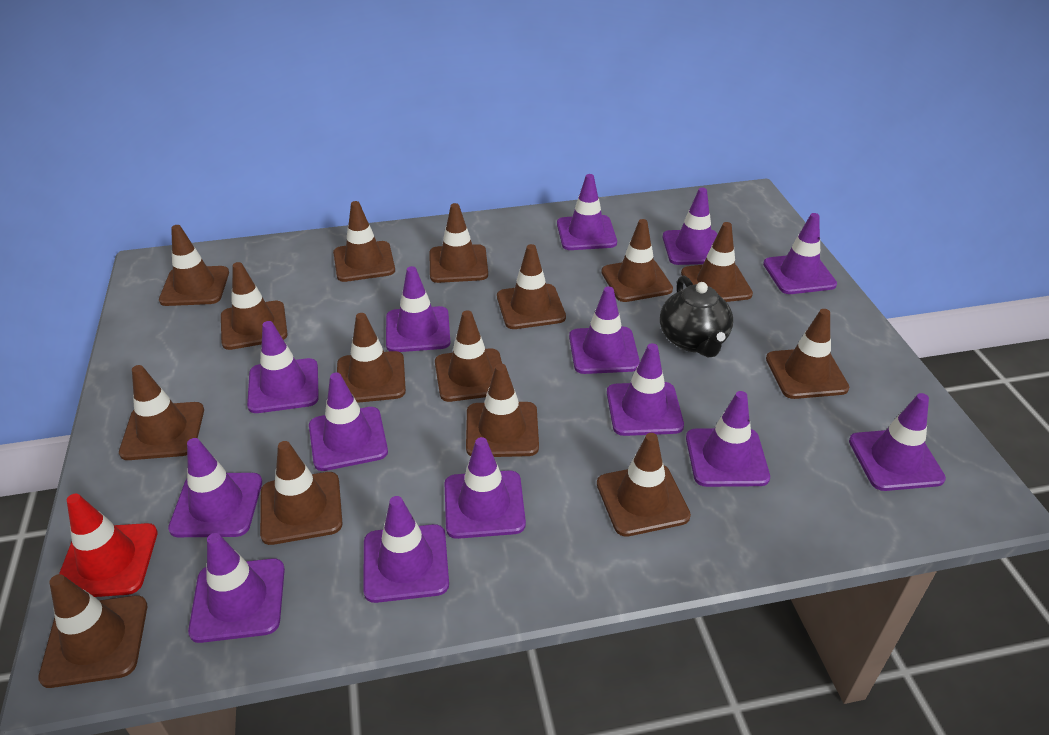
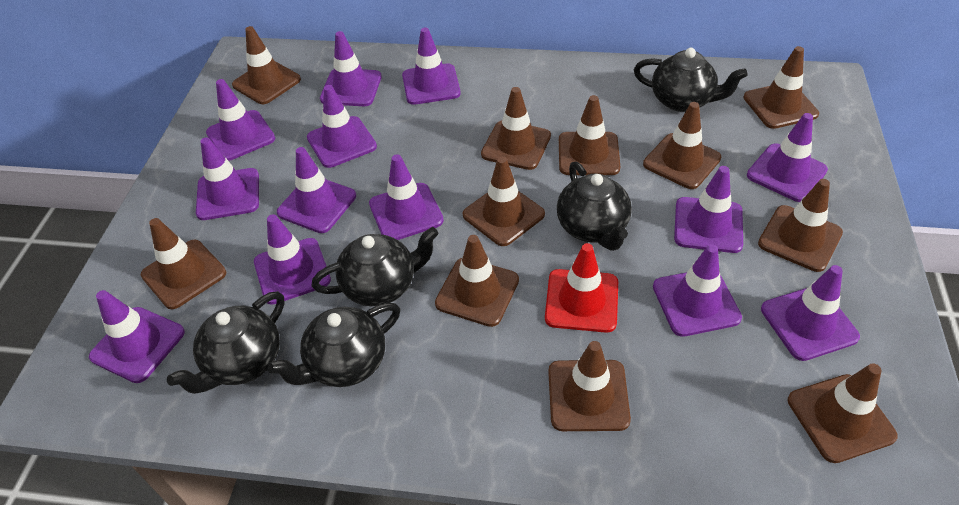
black teapot: [660,275,733,358] = 1 -> [167,291,284,394] [267,303,400,387] [311,227,438,306] [557,161,632,251] [634,48,748,112] = 5
brown traffic cone: [38,574,147,688] [119,365,204,460] [159,225,229,306] [221,262,288,350] [260,441,343,545] [333,201,395,282] [337,313,406,403] [429,203,488,283] [435,310,502,402] [466,364,539,457] [497,244,566,329] [597,433,691,537] [601,219,673,302] [681,222,753,302] [766,309,849,399] = 15 -> [141,218,226,309] [232,26,301,104] [435,235,519,327] [463,156,545,246] [481,87,551,170] [548,341,631,431] [559,95,620,175] [643,102,721,189] [744,46,819,129] [758,179,843,272] [788,363,898,463] = 11
purple traffic cone: [168,438,262,537] [188,533,285,643] [247,321,319,413] [309,372,388,471] [363,496,449,603] [386,266,451,352] [444,437,526,539] [557,174,617,250] [569,286,640,374] [607,343,684,436] [663,188,718,265] [686,391,770,487] [763,213,837,294] [849,393,946,491] = 14 -> [89,290,185,383] [196,137,259,220] [206,79,275,161] [254,214,331,305] [277,147,356,233] [307,85,377,168] [320,31,382,106] [369,154,444,240] [402,27,461,105] [653,244,742,337] [674,166,743,253] [747,113,828,202] [761,265,860,361] = 13

